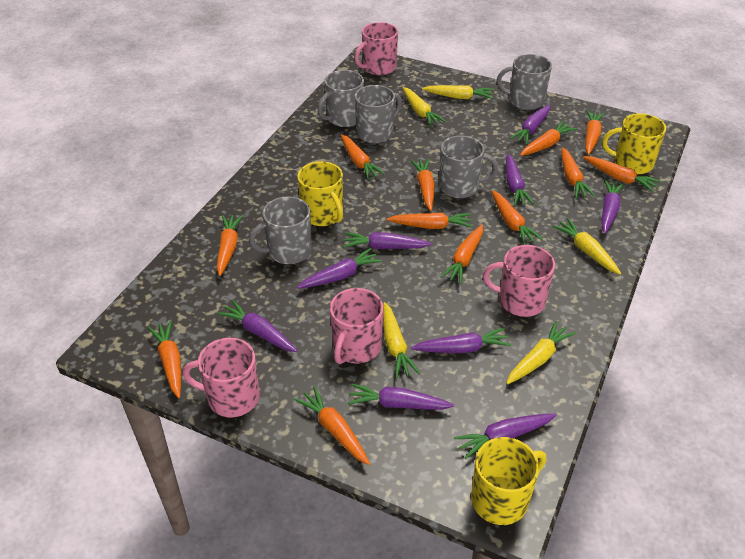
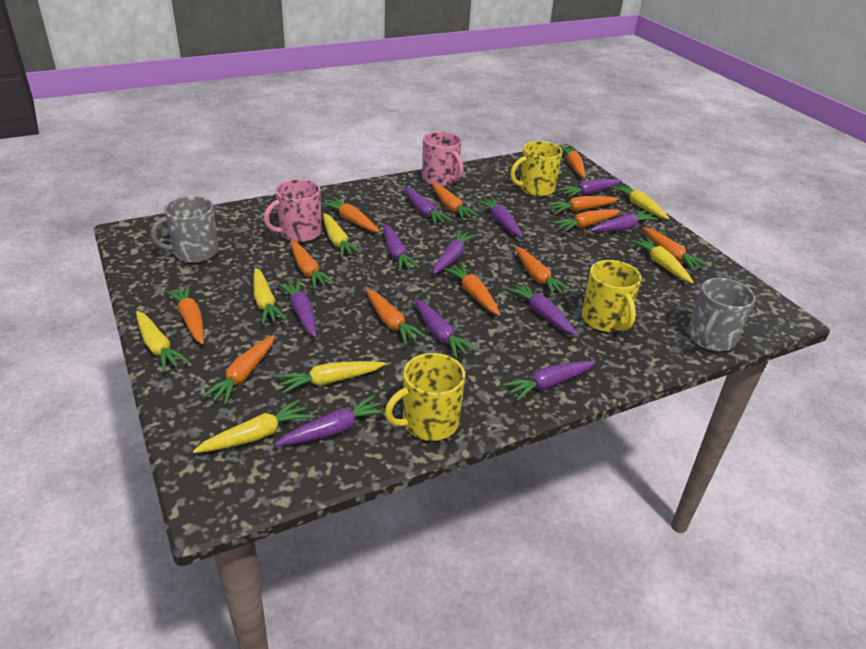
grey mug: [249,196,312,264] [318,70,364,127] [355,85,402,144] [439,136,498,198] [497,54,552,110] = 5 -> [151,196,219,263] [688,278,755,352] = 2
pink mug: [183,338,260,417] [330,288,383,364] [355,22,398,75] [483,245,555,317] = 4 -> [264,179,321,242] [422,131,464,186] = 2
purple carrot: [217,300,297,352] [297,248,382,289] [343,232,432,249] [348,383,454,410] [411,328,511,353] [454,414,556,459] [506,154,534,206] [510,104,550,144] [601,179,625,234] = 9 -> [275,395,385,446] [278,279,316,337] [384,224,420,271] [404,188,452,225] [414,299,477,358] [433,230,476,274] [476,197,523,237] [503,361,596,401] [507,282,577,336] [559,179,622,198] [591,210,658,232] = 11
yellow carrot: [383,302,420,379] [403,87,446,127] [422,85,493,99] [506,321,576,384] [553,219,621,275] = 5 -> [136,311,189,372] [193,399,311,453] [253,268,286,325] [277,361,385,394] [323,213,361,257] [611,183,669,219] [631,237,693,283] = 7

